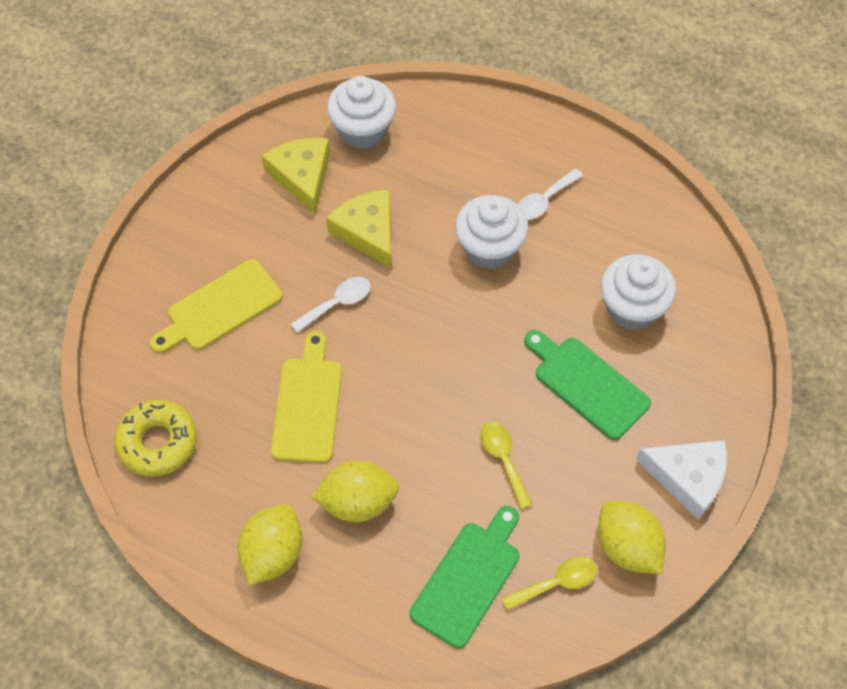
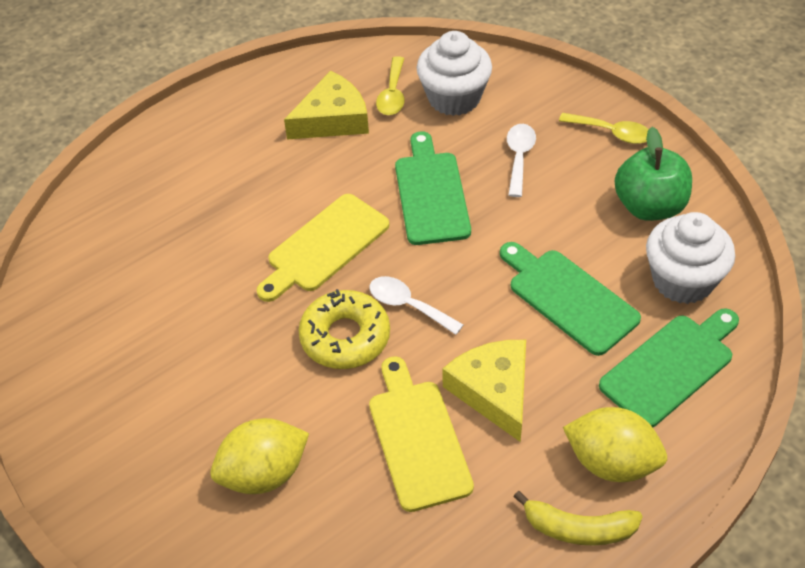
green apple: none = 0 -> [615,127,692,221] = 1
green cutting board: [409,506,519,648] [524,330,651,440] = 2 -> [395,131,471,245] [500,242,641,356] [599,308,739,427] = 3
white cheese: [636,440,727,520] = 1 -> none = 0
white cupcake: [327,76,396,149] [455,195,528,269] [601,254,676,330] = 3 -> [417,31,492,116] [646,212,735,304] = 2
yellow banana: none = 0 -> [513,491,643,546] = 1
yellow lemon: [238,504,303,585] [311,461,400,522] [598,501,666,574] = 3 -> [210,418,309,494] [563,407,667,482] = 2

